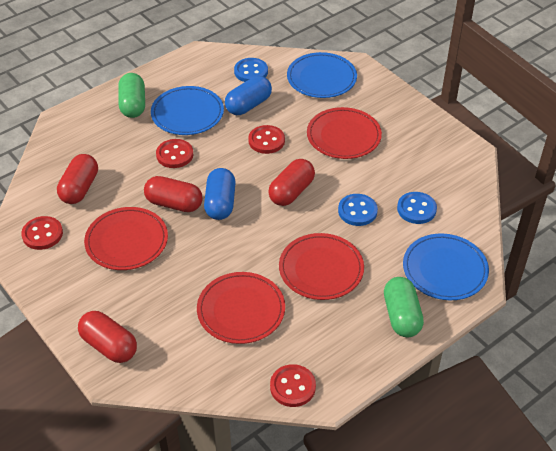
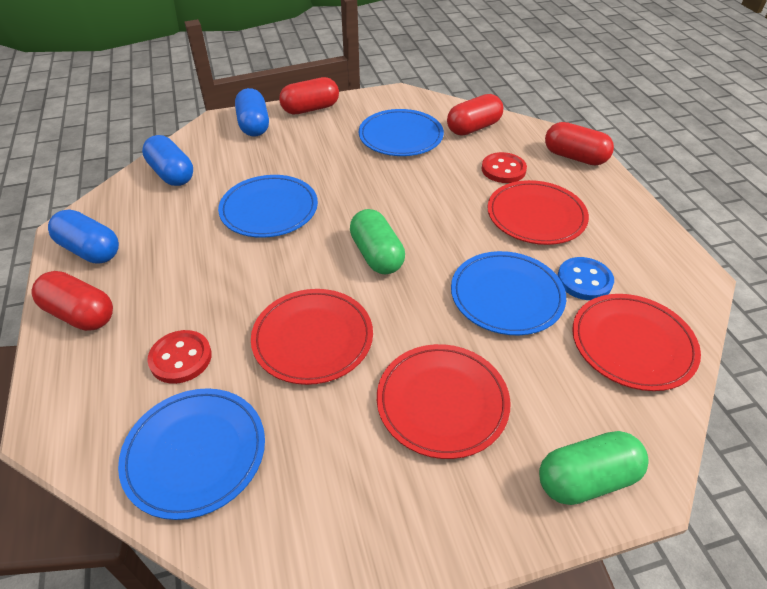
blue button: [234,58,268,82] [338,194,378,226] [397,192,437,224] = 3 -> [557,257,614,300] = 1
blue capsule: [204,168,236,220] [225,76,272,115] = 2 -> [48,209,119,264] [142,135,193,186] [235,88,269,136] = 3
blue plate: [151,86,224,135] [287,52,357,98] [403,234,489,300] = 3 -> [118,388,265,520] [218,175,318,238] [359,109,444,156] [451,251,566,335] = 4
red button: [21,216,63,250] [156,139,193,168] [248,125,285,154] [270,364,316,407] = 4 -> [147,330,212,384] [482,152,527,183] = 2

